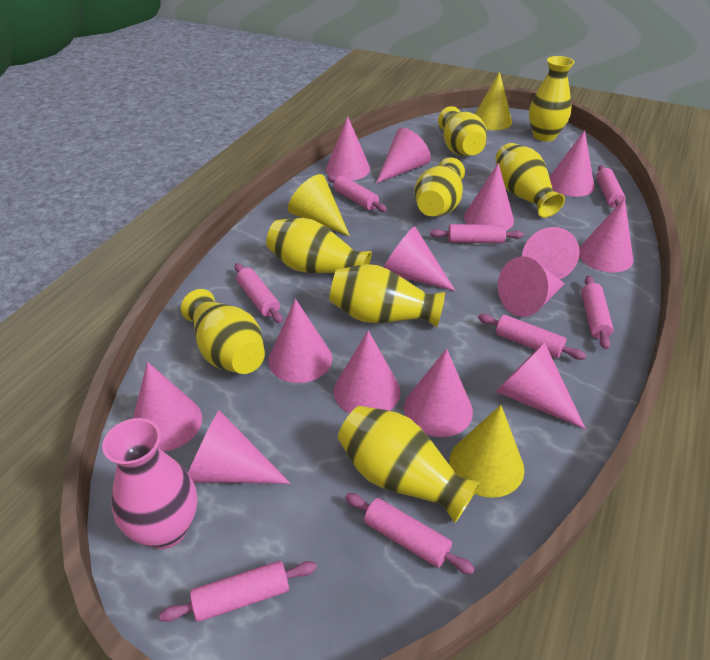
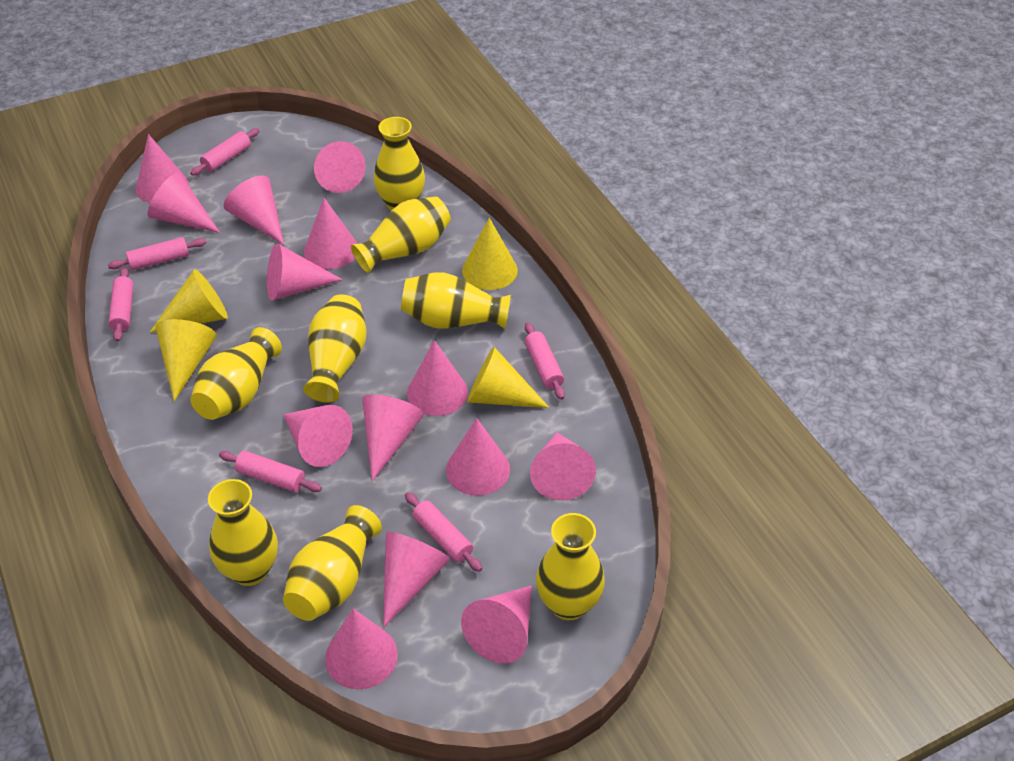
pink rolling pin: [159,561,317,622] [235,263,283,323] [327,175,387,212] [345,493,475,574] [430,224,524,244] [478,314,586,360] [581,276,614,349] [596,165,626,208] = 8 -> [108,237,207,270] [108,268,134,342] [190,128,259,176] [219,451,322,492] [405,492,482,572] [525,322,565,400] = 6
pink vase: [102,418,197,549] = 1 -> none = 0
yellow cone: [288,174,350,236] [449,405,524,498] [475,71,512,130] = 3 -> [149,269,228,333] [155,319,217,402] [462,218,518,290] [467,347,550,408] = 4

